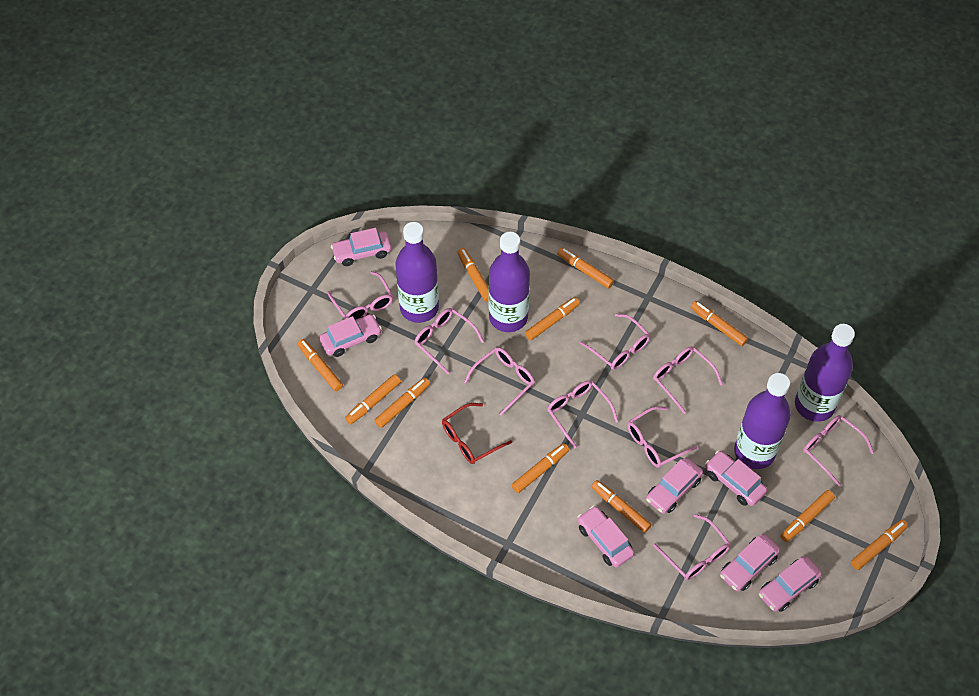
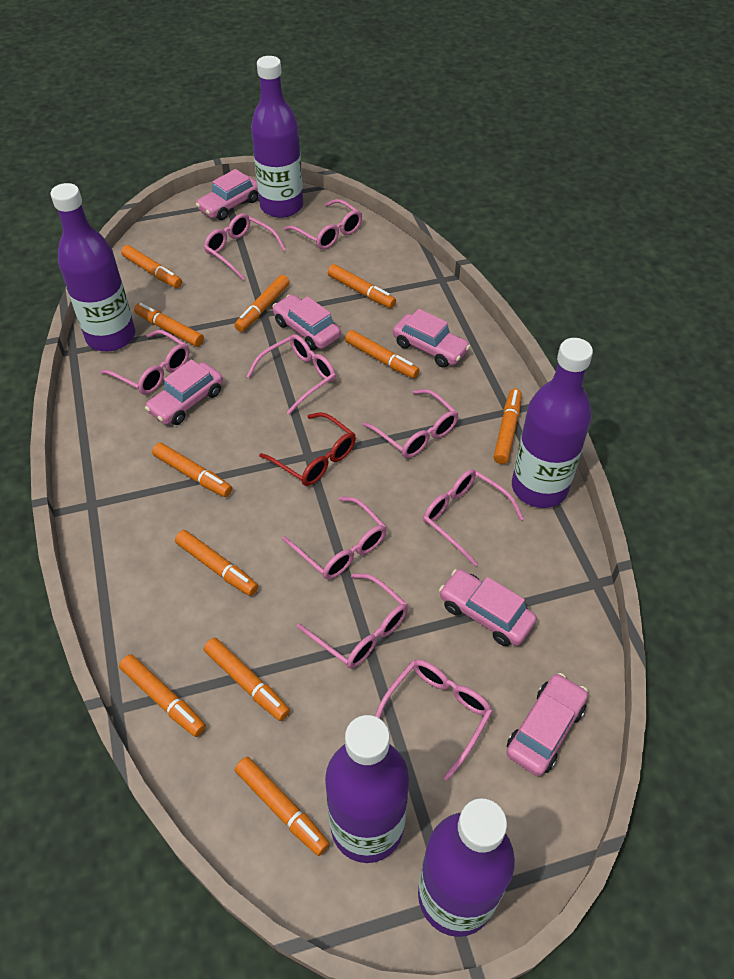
pink car: [319,314,382,357] [331,228,391,266] [577,506,635,568] [646,458,703,514] [705,451,767,506] [720,534,780,591] [759,556,822,612] = 7 -> [145,359,223,425] [196,169,258,220] [272,295,341,350] [393,309,470,368] [439,569,537,646] [506,673,588,776] = 6
purple bottle: [395,222,439,323] [489,232,530,332] [734,373,791,469] [795,324,855,422] = 4 -> [50,183,135,351] [251,56,303,218] [325,715,409,863] [418,798,515,937] [512,338,593,508] = 5

